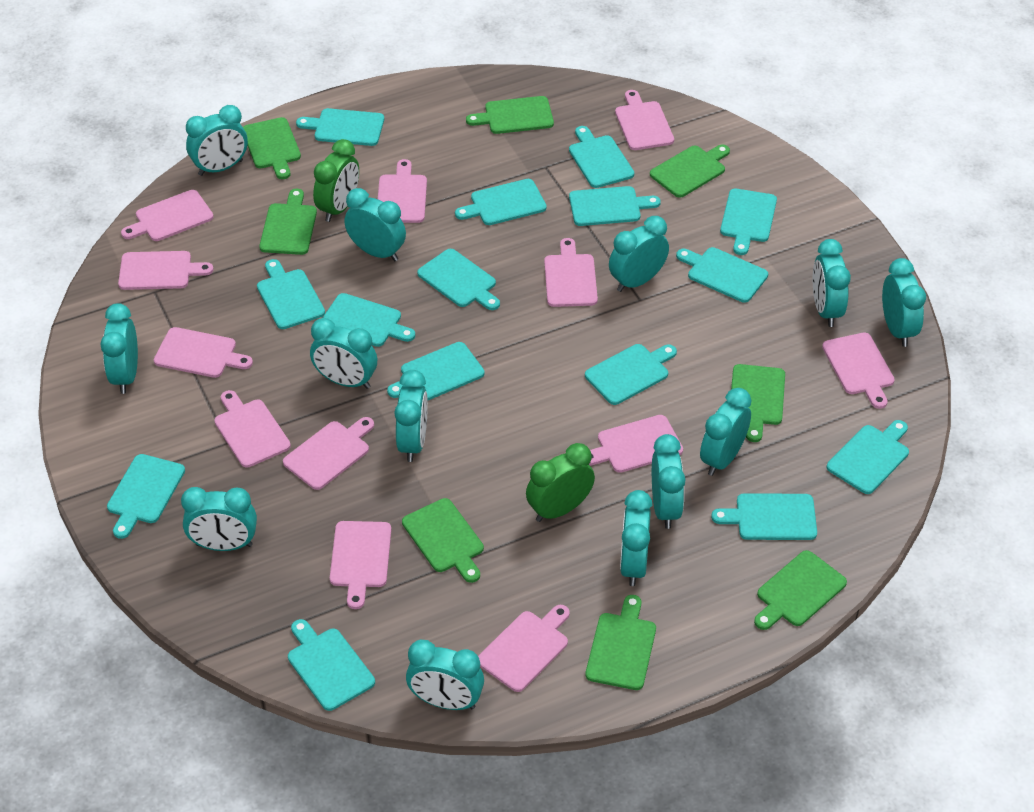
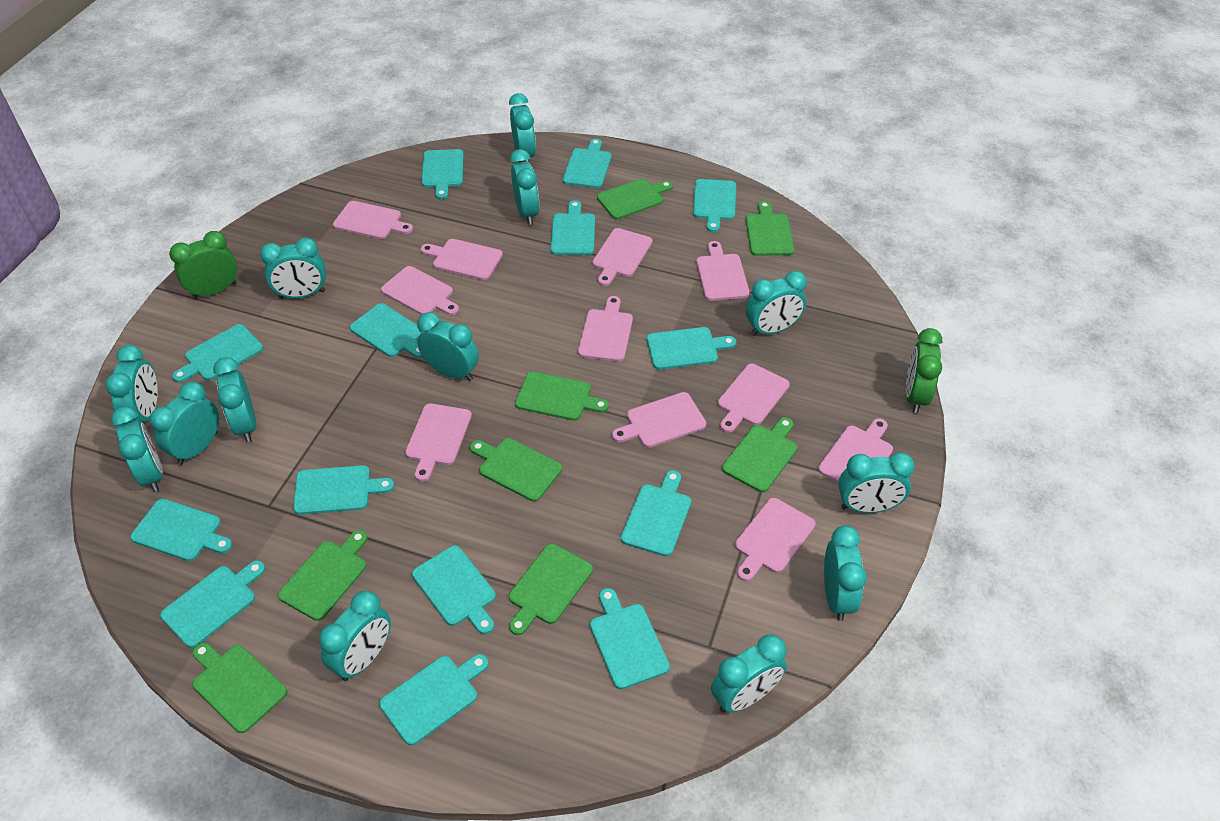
pink cutting board: [118,251,214,290] [121,190,214,241] [154,327,253,378] [214,390,291,468] [283,417,374,490] [330,521,391,609] [378,159,427,223] [478,605,570,692] [544,238,598,307] [589,415,683,473] [615,90,674,150] [822,332,895,409] = 12 -> [333,201,413,239] [381,266,459,315] [405,403,472,482] [421,239,503,280] [578,296,633,362] [592,228,653,286] [612,392,706,448] [696,241,750,301] [718,364,790,433] [735,498,816,581] [818,418,893,483] = 11
turquoise cutting board: [107,454,185,539] [257,259,325,329] [288,619,375,711] [296,108,384,146] [323,293,415,347] [387,342,485,400] [417,249,500,310] [455,179,547,225] [569,126,634,188] [569,186,661,226] [585,344,677,405] [676,247,768,303] [711,493,817,540] [720,188,777,255] [827,420,909,494] = 15 -> [130,499,232,561] [160,560,265,648] [172,324,263,383] [293,465,394,515] [350,303,422,358] [379,654,489,746] [412,546,496,634] [422,149,464,199] [551,200,595,255] [563,138,612,188] [590,588,670,689] [621,470,691,557] [647,327,736,370] [693,179,736,232] = 14

